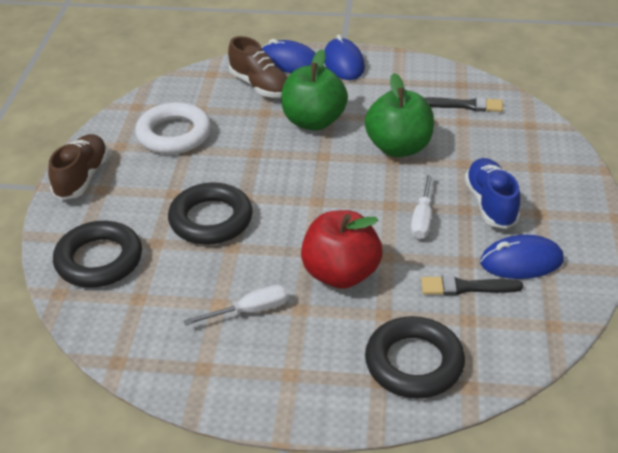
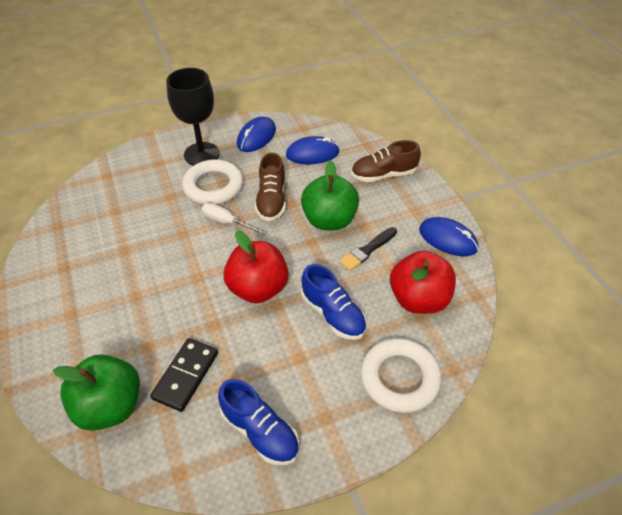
black brush: [421,275,523,295] [424,97,503,112] = 2 -> [339,227,397,271] = 1
black domino: none = 0 -> [150,338,218,412] = 1
black goblet: none = 0 -> [166,68,220,166] = 1
black ring: [53,221,142,287] [168,182,253,245] [365,316,465,398] = 3 -> none = 0
blue shoe: [465,158,520,229] = 1 -> [218,379,299,465] [301,264,367,340] = 2
red apple: [301,210,382,289] = 1 -> [223,230,289,303] [390,251,456,314] = 2
white ring: [135,102,211,154] = 1 -> [182,159,243,205] [361,338,441,413] = 2
white screwdriver: [184,285,289,325] [411,173,433,239] = 2 -> [201,203,267,235] = 1

